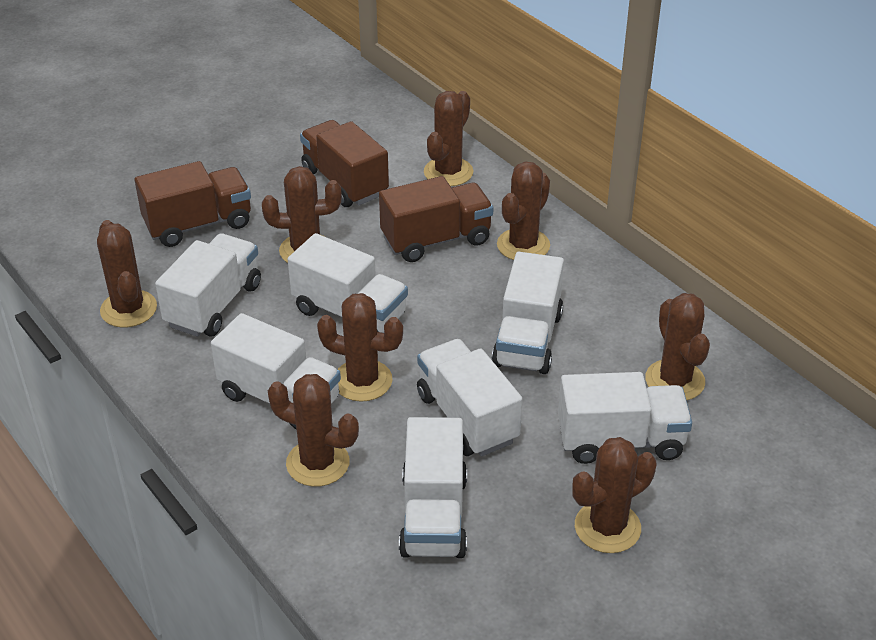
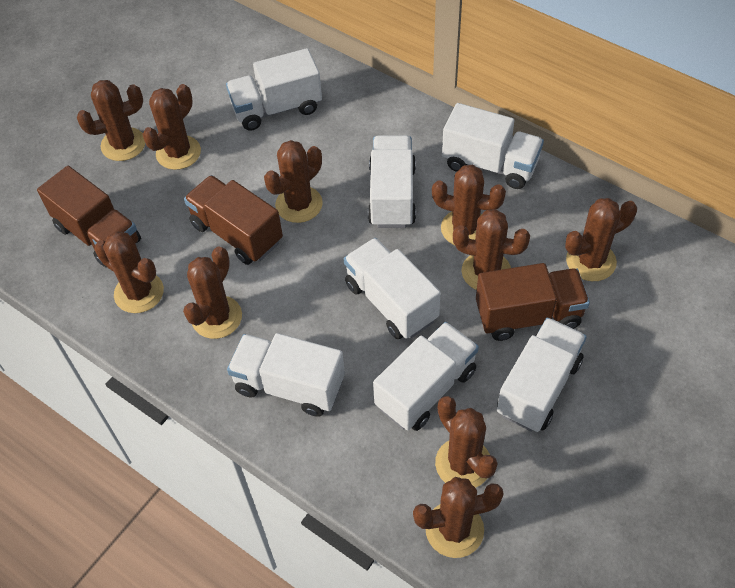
brown cactus: [97,220,157,327] [262,166,342,263] [268,374,359,487] [317,293,403,402] [424,91,473,186] [497,162,550,260] [572,437,657,553] [645,293,710,400] = 8 -> [77,80,145,161] [94,231,164,313] [142,84,201,170] [183,246,242,339] [264,140,323,223] [413,477,504,558] [432,165,506,245] [435,396,498,488] [453,209,530,290] [565,198,637,281] = 10

